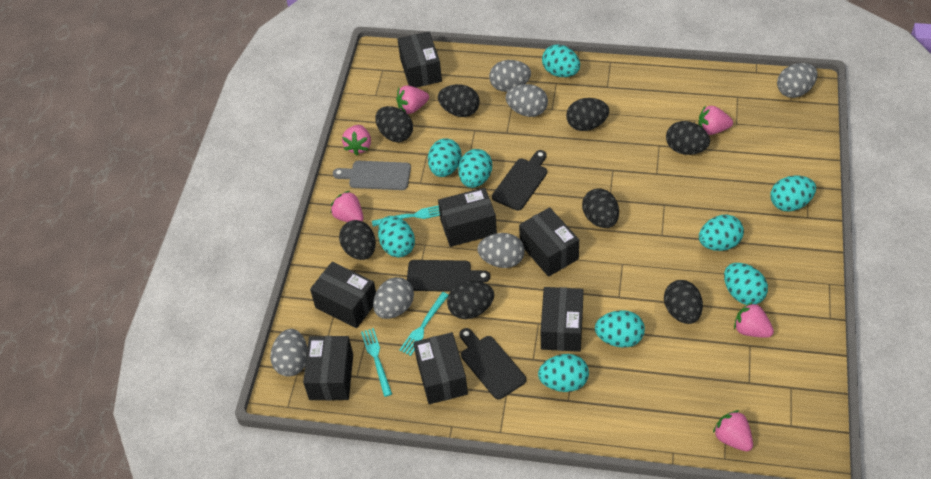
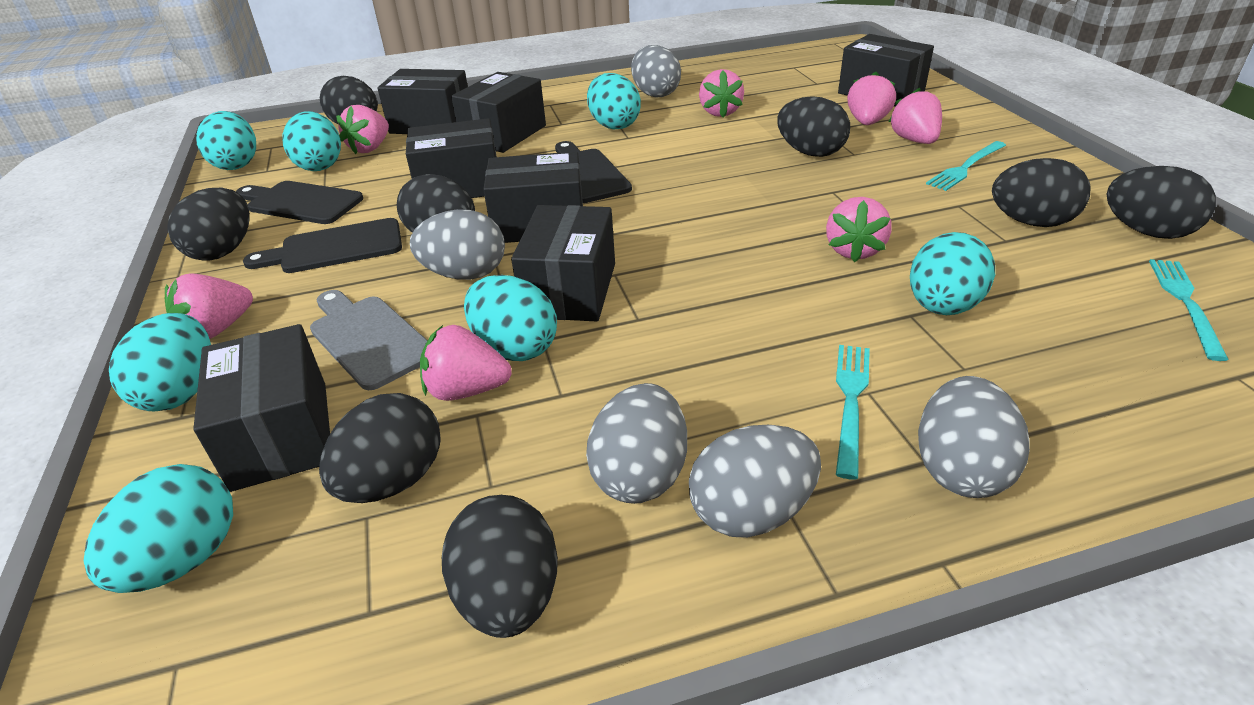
grey egg: [270,329,308,377] [373,277,414,319] [477,233,525,268] [489,60,531,92] [506,84,548,117] [777,63,818,98] = 6 -> [410,209,505,280] [586,383,687,504] [631,45,681,98] [689,425,821,538] [918,376,1030,498] = 5
pink strawberry: [331,191,364,222] [342,125,371,155] [396,85,429,114] [698,105,733,135] [713,410,753,451] [734,302,774,338] = 6 -> [165,273,253,339] [336,105,389,154] [420,325,512,401] [699,69,744,118] [826,197,892,262] [847,72,896,125] [889,88,942,144] = 7
turquoise egg: [378,216,415,257] [428,138,461,177] [458,149,492,188] [538,354,589,392] [542,44,580,77] [595,310,645,348] [699,215,744,251] [724,263,768,305] [771,176,816,212] = 9 -> [84,464,233,593] [109,313,211,412] [196,111,256,170] [282,111,341,171] [464,275,557,361] [587,73,641,129] [910,232,995,315] = 7

